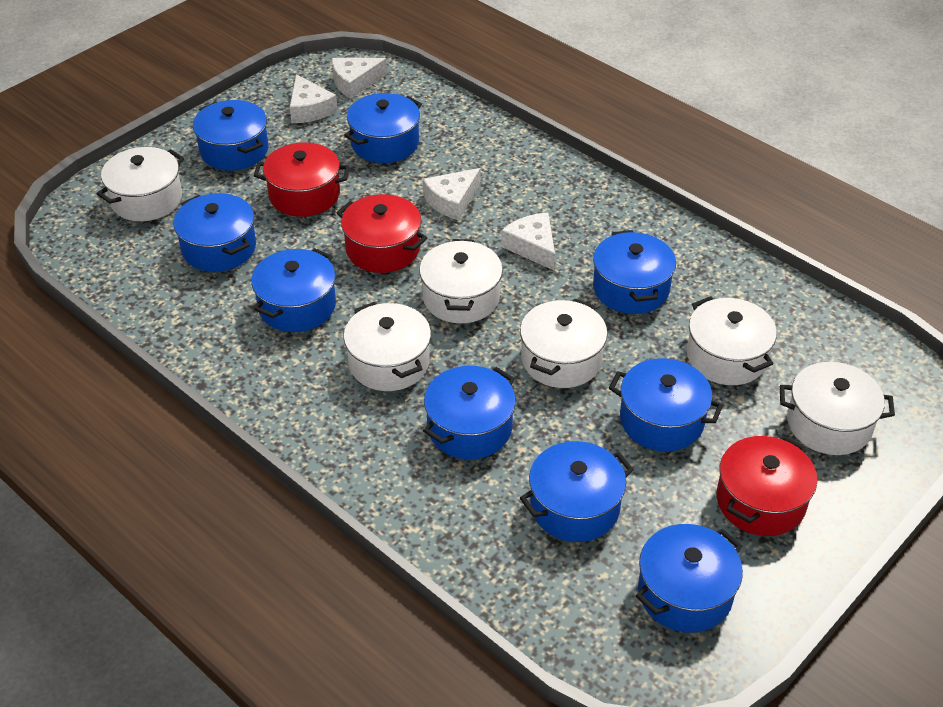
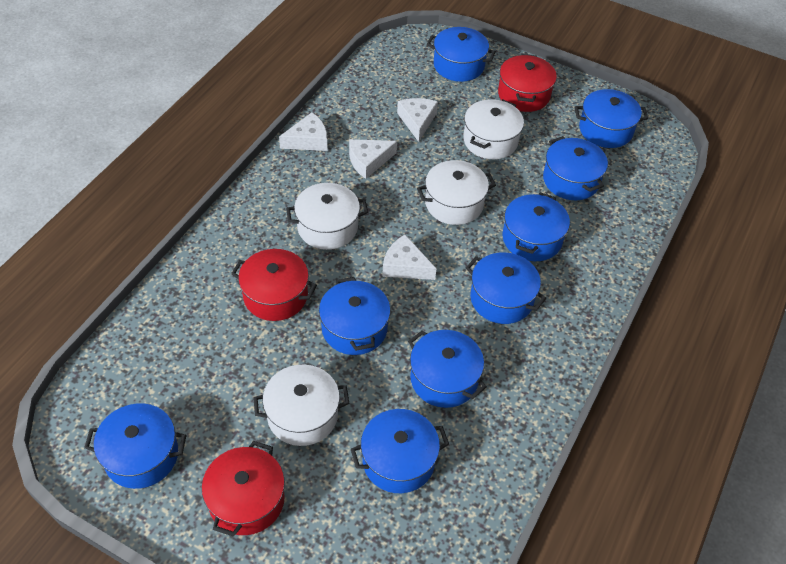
white pot: [97,147,184,221] [343,302,431,391] [419,239,503,323] [520,299,608,388] [687,296,777,385] [780,362,895,455] = 6 -> [253,365,349,446] [286,183,368,250] [417,160,496,225] [463,99,524,159] = 4

